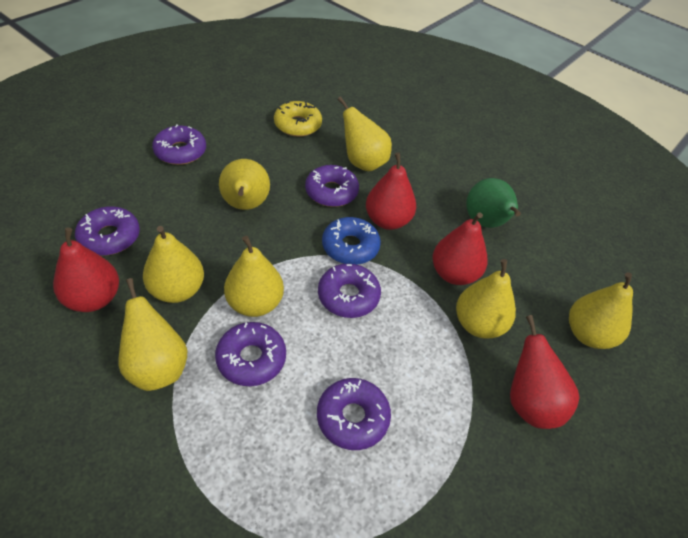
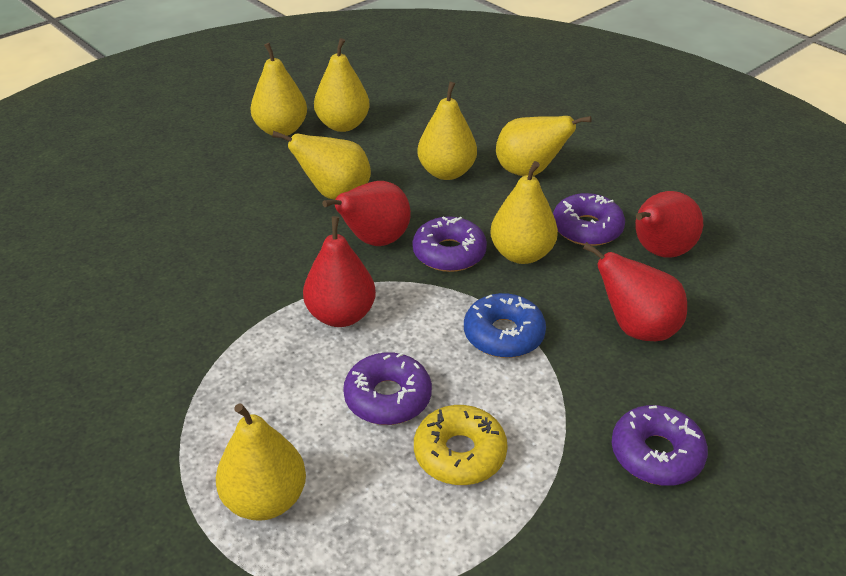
green pear: [466,178,521,228] = 1 -> none = 0
purple donut: [75,207,140,256] [152,124,206,165] [215,322,286,386] [305,165,359,207] [317,378,391,450] [318,263,381,318] = 6 -> [343,352,432,425] [412,216,487,272] [553,193,625,246] [611,405,708,486] = 4

